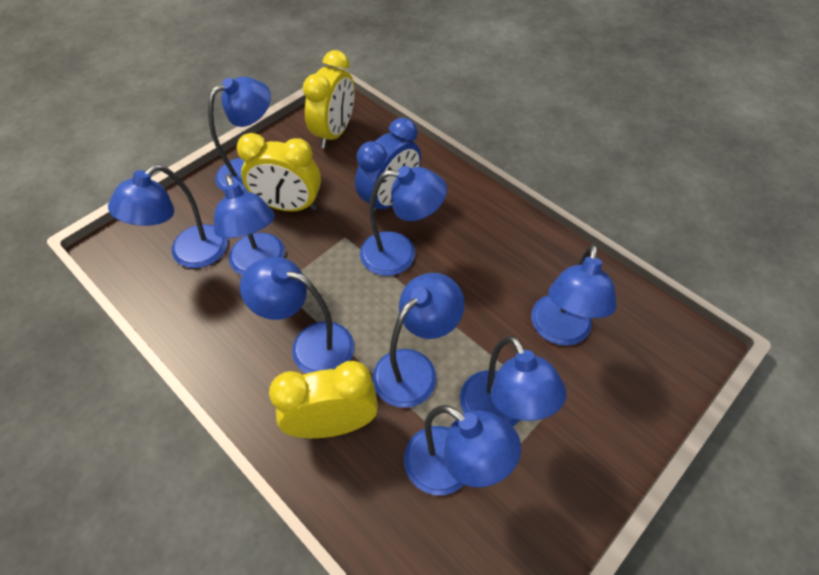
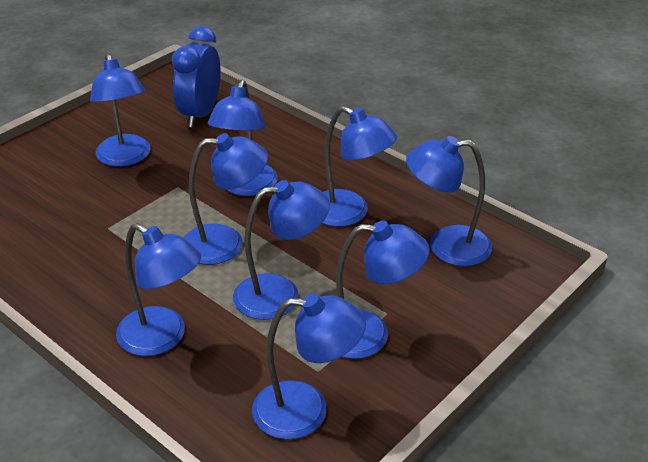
yellow clock: [237,133,321,212] [269,361,378,438] [303,50,355,148] = 3 -> none = 0

